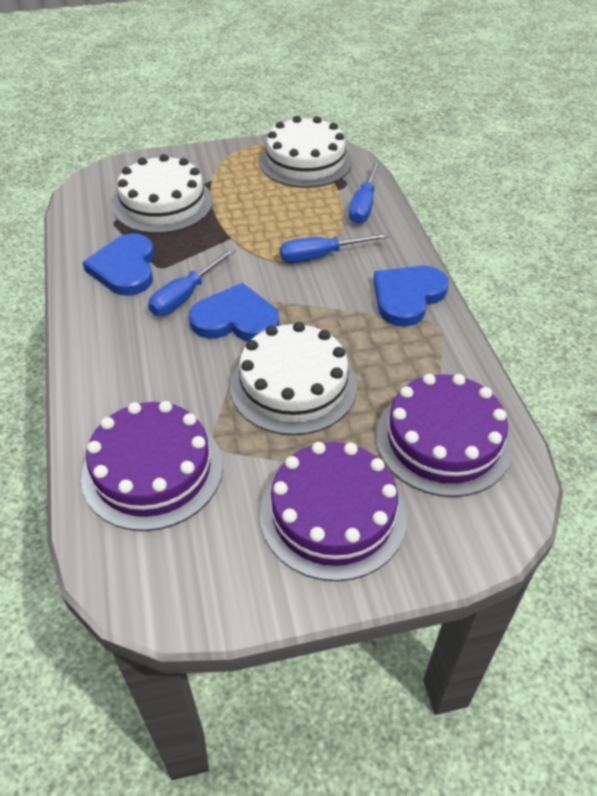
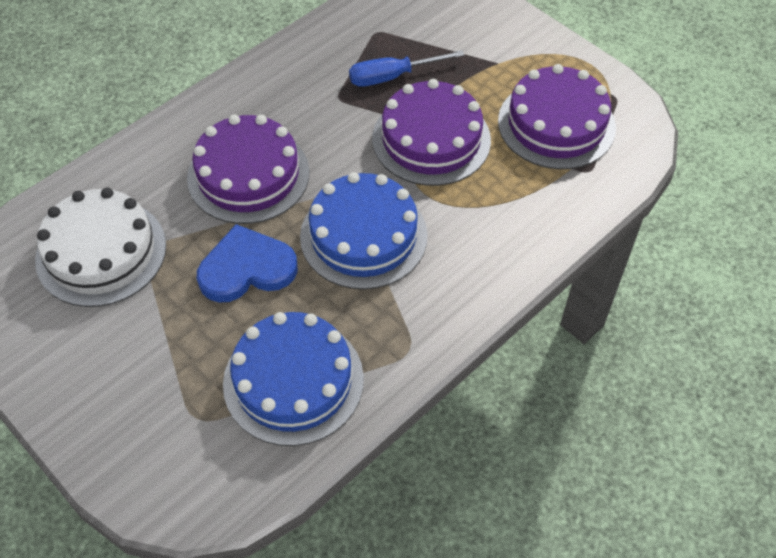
blue cake: none = 0 -> [223,312,364,446] [300,172,428,289] = 2
blue heart: [82,234,154,296] [189,283,279,341] [374,266,449,327] = 3 -> [197,224,298,303] = 1
blue screwdriver: [148,248,236,316] [280,233,389,263] [349,161,380,224] = 3 -> [349,50,464,87] = 1
white cake: [113,154,213,234] [230,322,357,435] [259,116,352,188] = 3 -> [35,188,166,307] = 1

